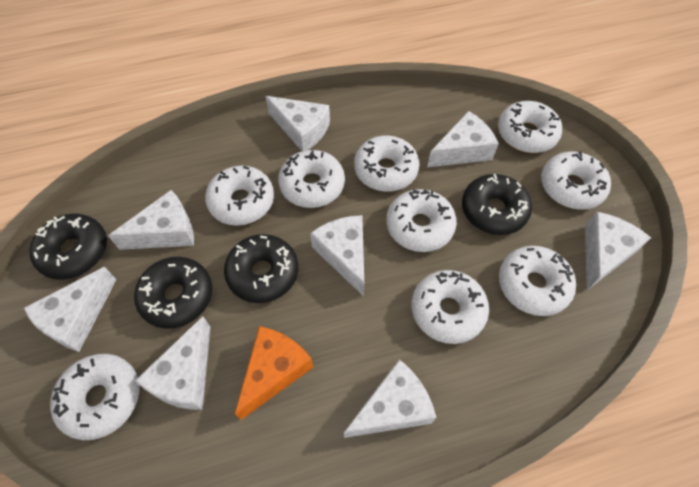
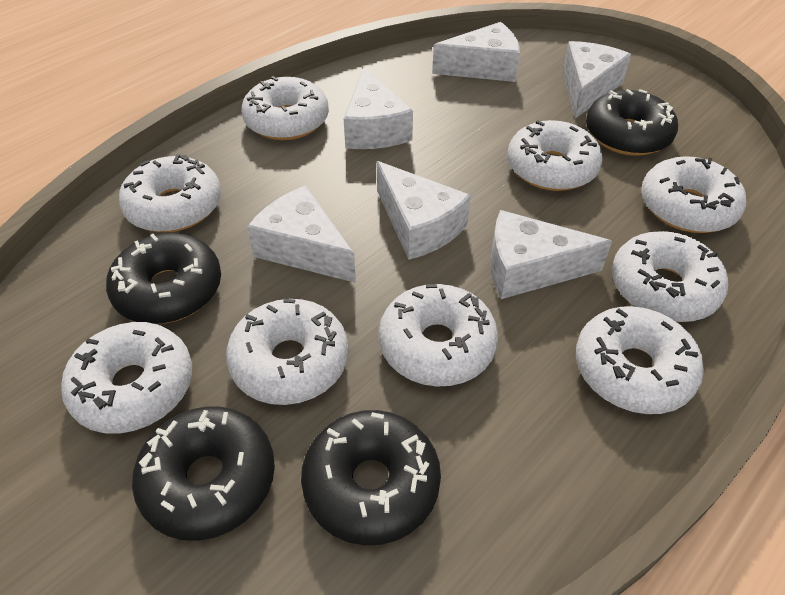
orange cheese: [235,326,313,420] = 1 -> none = 0
white cheese: [24,267,117,352] [108,190,194,250] [135,316,210,410] [265,96,330,151] [310,215,364,296] [344,359,437,438] [427,111,499,167] [585,212,651,290] = 8 -> [247,185,356,283] [344,67,413,149] [376,161,471,260] [432,22,520,82] [490,210,612,299] [562,41,631,119] = 6

